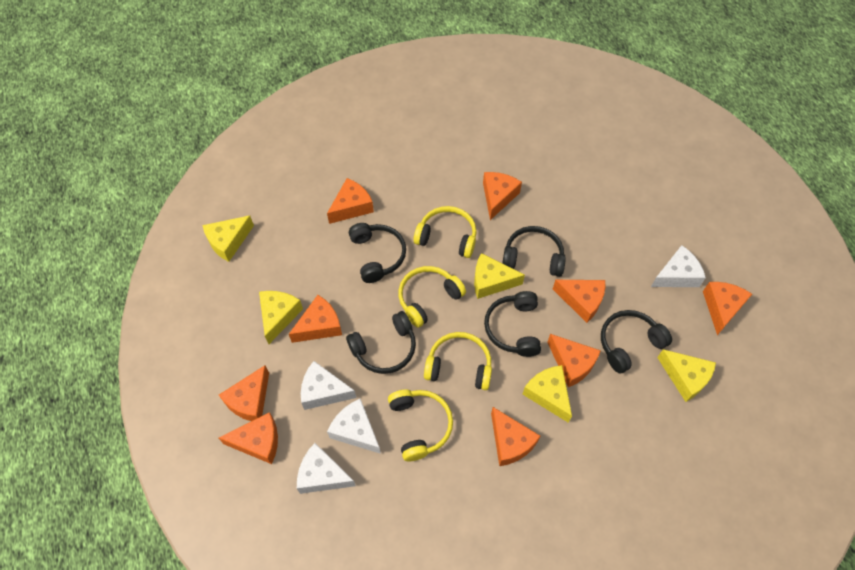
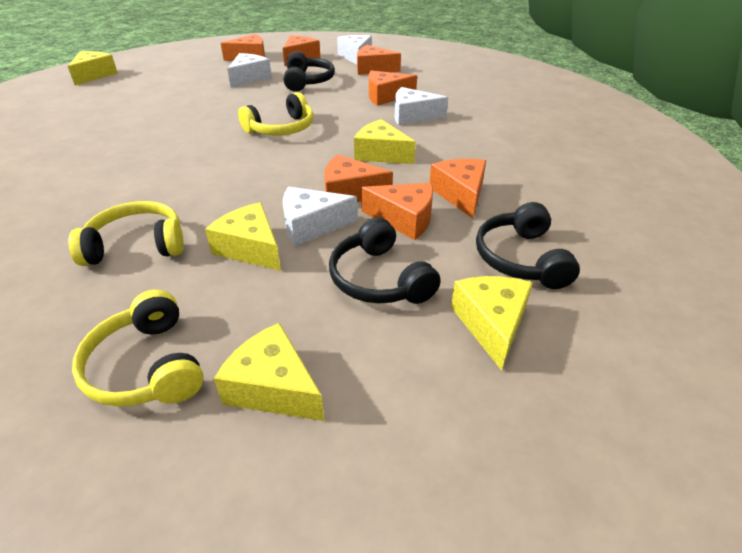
black headphones: [346,311,416,374] [349,223,406,283] [484,291,541,357] [502,226,566,277] [601,310,672,374] = 5 -> [284,51,335,92] [329,217,441,304] [476,202,580,289] = 3
orange cheese: [219,365,269,421] [219,412,278,464] [289,295,342,343] [327,178,374,224] [483,172,522,220] [491,407,540,466] [547,334,601,387] [553,280,605,323] [703,282,752,335] = 9 -> [221,34,265,61] [283,35,320,66] [324,154,393,202] [357,45,401,75] [361,183,433,240] [369,71,417,106] [430,159,486,218] = 7
yellow headphones: [388,390,453,461] [398,266,466,328] [414,206,476,258] [424,332,492,390] = 4 -> [68,201,184,266] [72,290,204,407] [238,92,314,135] = 3

